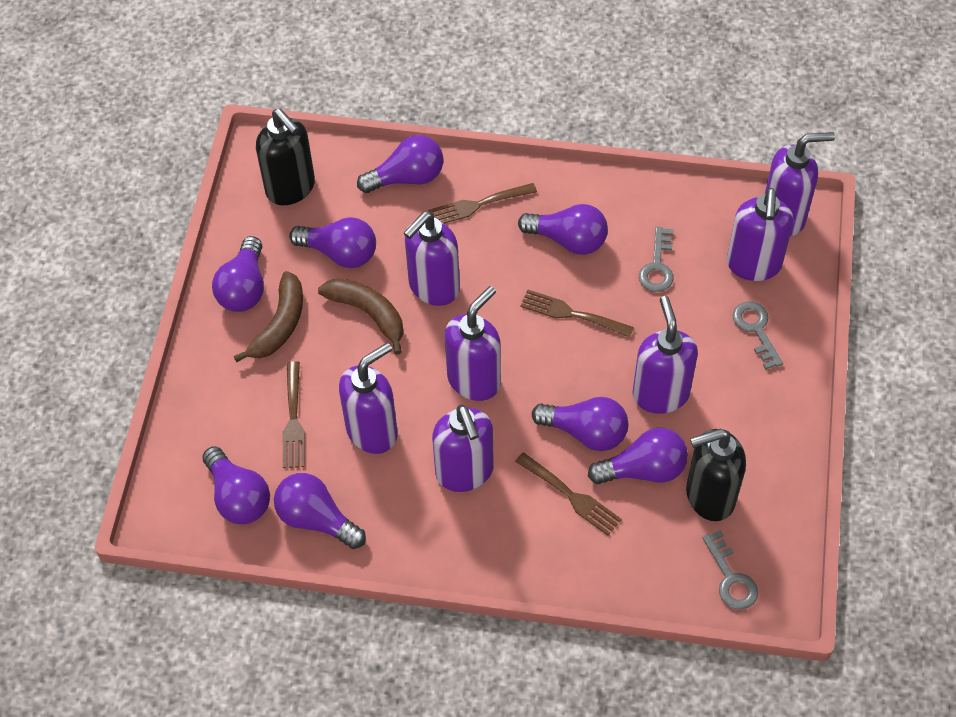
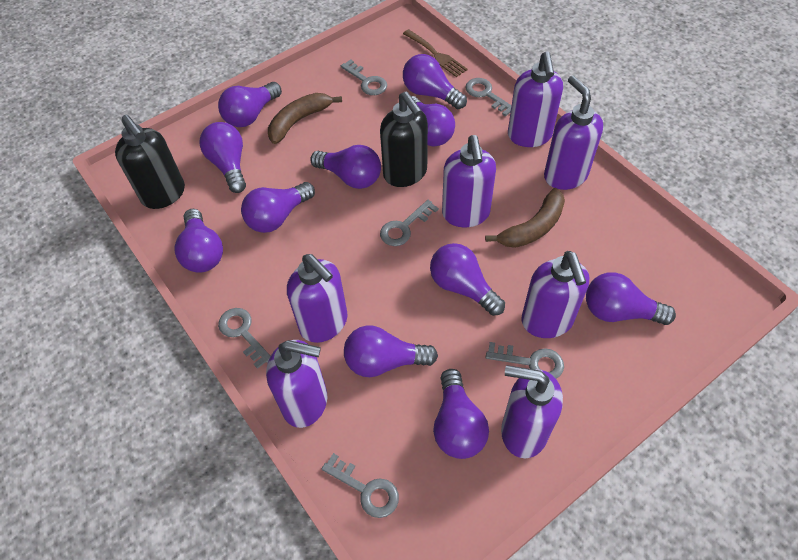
brown fork: [283,361,305,468] [428,183,537,224] [515,452,622,536] [520,290,634,338] = 4 -> [403,29,468,77] = 1
grey key: [639,227,674,292] [702,530,758,609] [733,301,783,370] = 3 -> [218,308,271,369] [322,453,399,518] [341,59,387,95] [380,200,439,246] [465,78,512,116] [486,342,564,378] = 6
purple light bulb: [202,446,270,524] [212,236,264,312] [274,473,366,549] [289,217,376,268] [357,135,443,193] [518,204,608,255] [532,397,628,451] [588,428,688,484] = 8 -> [174,209,223,273] [200,122,246,193] [218,82,282,127] [241,182,315,233] [310,145,381,189] [344,325,438,377] [403,54,467,109] [411,96,455,146] [430,243,505,316] [433,369,489,459] [586,272,676,325] = 11

